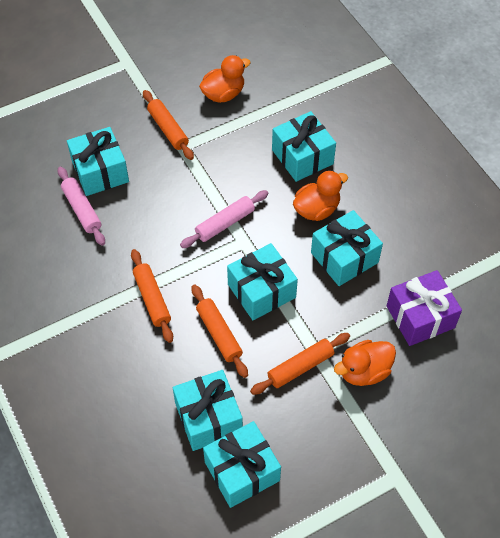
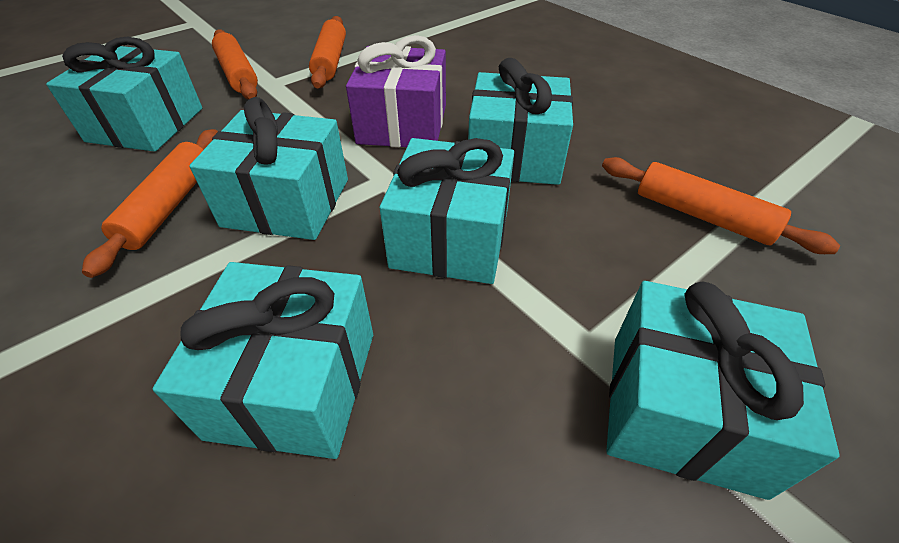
orange duck: [199,55,251,103] [293,170,348,221] [334,340,396,386] = 3 -> none = 0
pink rolling pin: [58,167,105,246] [180,190,269,248] = 2 -> none = 0

